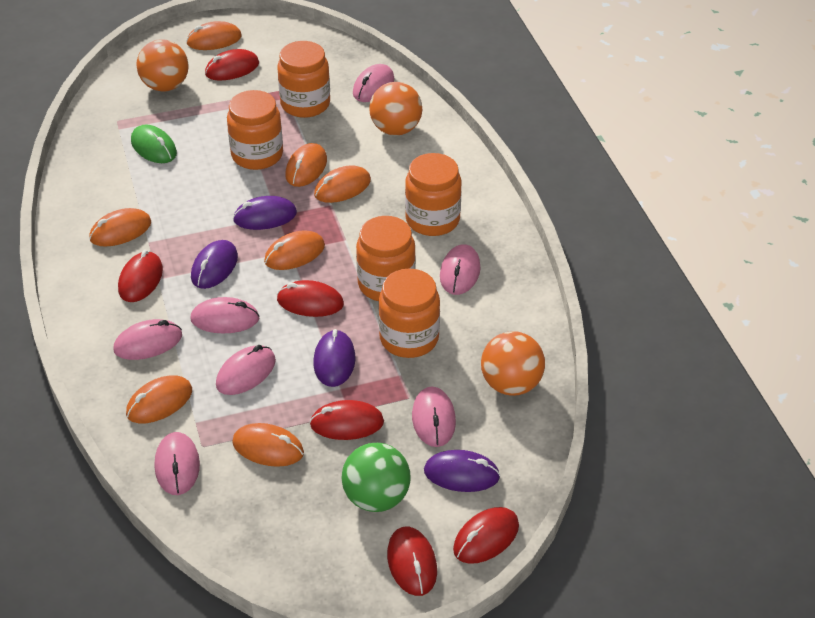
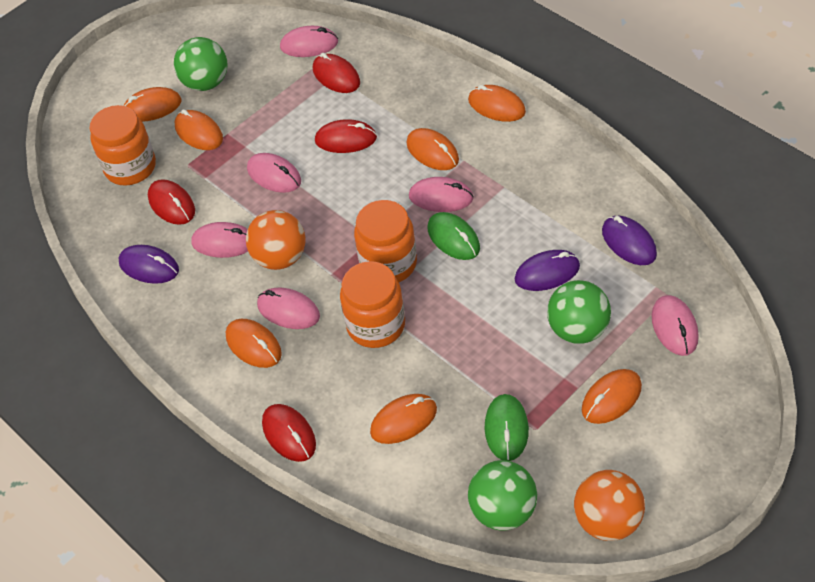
green ball: [341,443,411,512] = 1 -> [174,37,227,91] [468,460,537,531] [547,280,611,344] = 3
green mouse: [131,124,177,163] = 1 -> [427,212,480,260] [485,394,529,461] = 2
orange ball: [136,39,189,91] [369,82,422,135] [481,331,545,396] = 3 -> [246,210,306,270] [574,470,645,541] = 2
orange jar: [227,90,283,170] [277,41,330,118] [356,216,416,301] [378,268,440,358] [405,153,461,236] = 5 -> [90,105,156,186] [340,261,405,348] [354,200,417,282] = 3
pink mouse: [114,319,182,360] [155,432,200,495] [190,297,259,333] [216,345,276,395] [353,64,394,102] [412,387,456,447] [440,244,480,295] = 7 -> [191,222,248,258] [247,153,301,193] [257,288,320,329] [280,26,338,57] [409,177,474,212] [652,295,699,356] = 6
purple mouse: [191,240,238,289] [233,196,297,230] [314,329,355,387] [424,450,500,492] = 4 -> [119,245,179,284] [514,250,580,291] [602,216,657,265] = 3
red mouse: [118,250,163,302] [205,49,259,80] [277,280,344,317] [310,400,384,440] [387,527,437,596] [453,507,519,564] = 6 -> [148,179,195,225] [262,404,316,462] [313,53,360,93] [315,119,377,153] = 4

